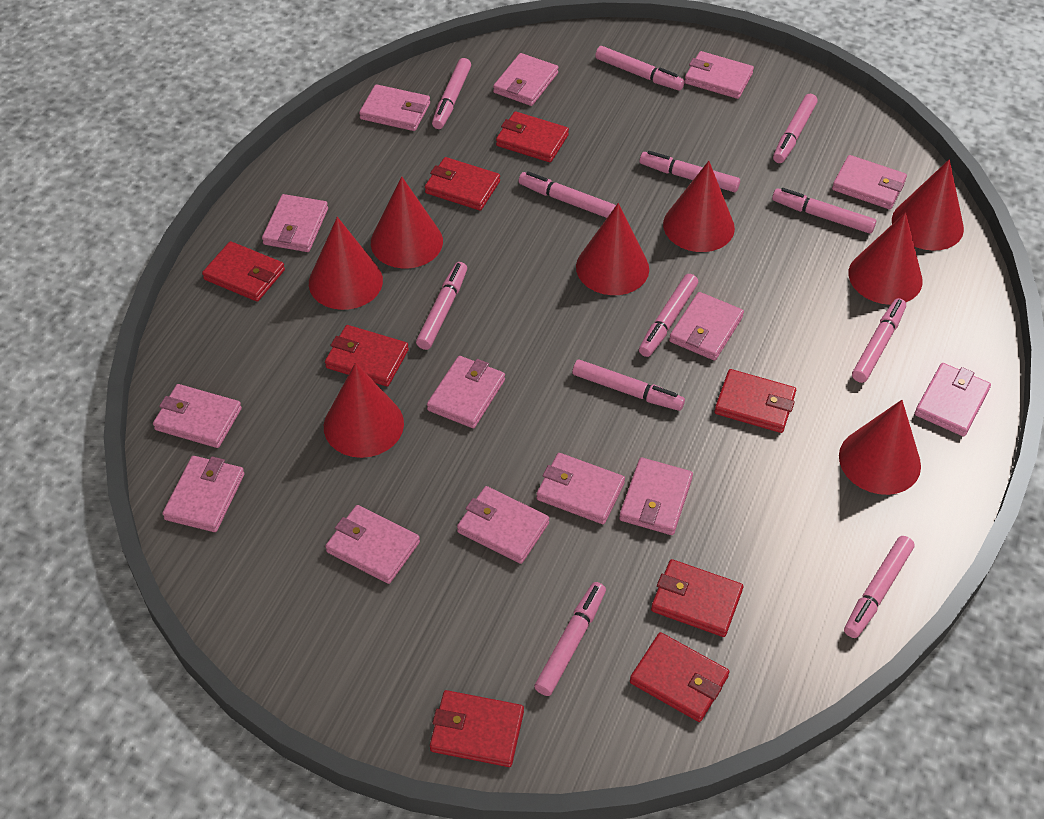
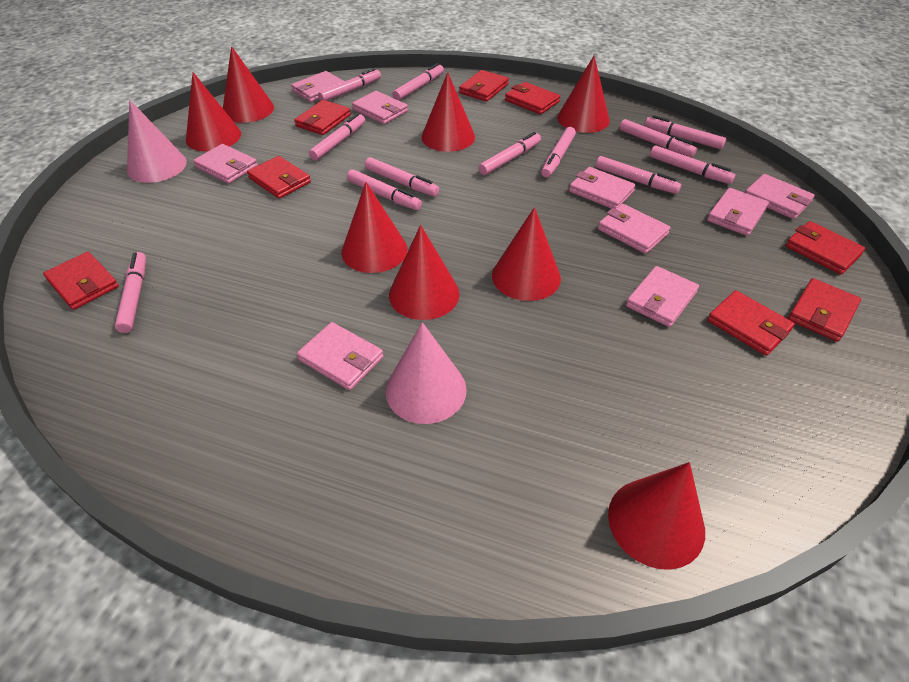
pink cone: none = 0 -> [127,100,187,183] [386,322,467,424] = 2
pink wallet: [153,384,242,448] [162,456,244,532] [262,194,328,252] [325,505,420,584] [359,84,430,131] [427,356,505,428] [457,486,549,564] [493,53,558,106] [536,453,625,524] [619,457,693,535] [669,292,744,361] [685,51,754,99] [832,155,907,209] [915,363,991,437] = 14 -> [193,144,258,184] [291,71,345,102] [297,322,384,390] [352,91,408,124] [569,167,636,209] [598,204,671,254] [626,266,699,327] [707,188,769,236] [745,174,815,219] = 9

